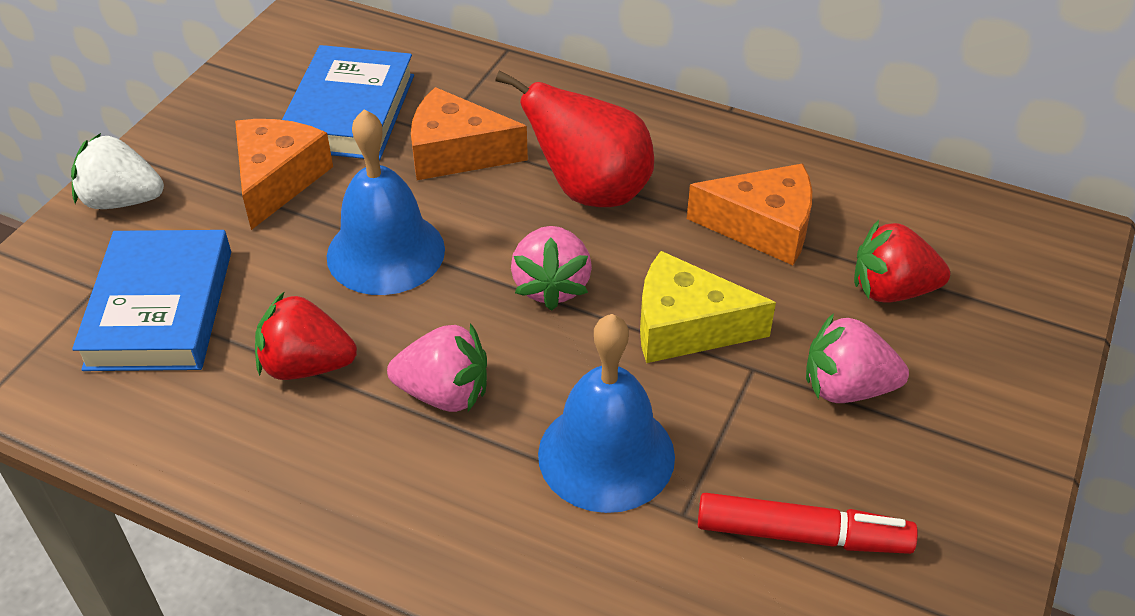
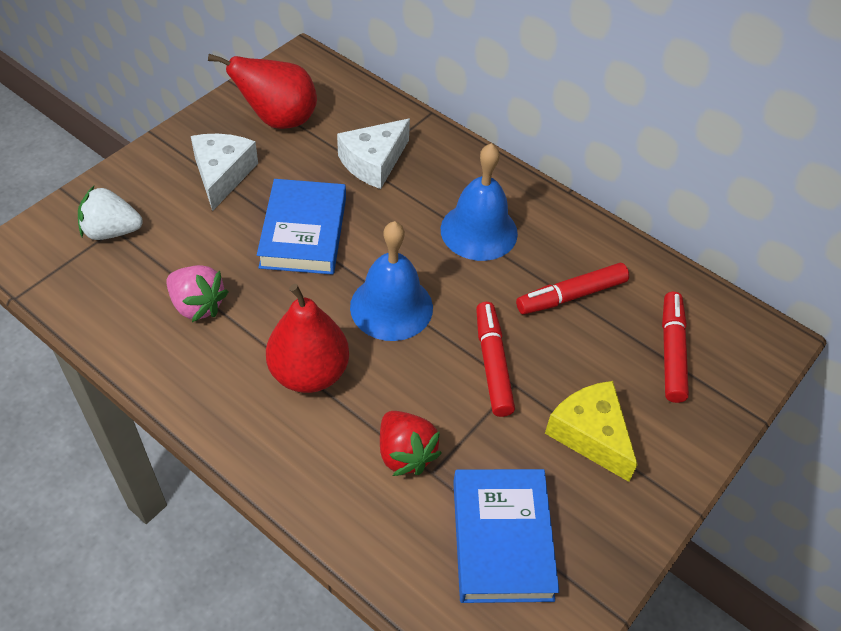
orange cheese: [235,119,333,230] [411,87,528,180] [687,163,812,265] = 3 -> none = 0
pink strawberry: [387,323,487,412] [511,226,592,311] [806,313,909,403] = 3 -> [166,265,228,322] = 1
red marker: [698,493,918,554] = 1 -> [476,302,515,417] [516,263,629,314] [662,292,689,403] = 3
red pear: [495,70,654,207] = 1 -> [208,54,317,129] [266,284,349,393] = 2
red strawberry: [255,291,357,380] [854,220,950,303] = 2 -> [380,411,442,476] = 1
white cheese: none = 0 -> [191,134,258,211] [337,119,410,189] = 2

